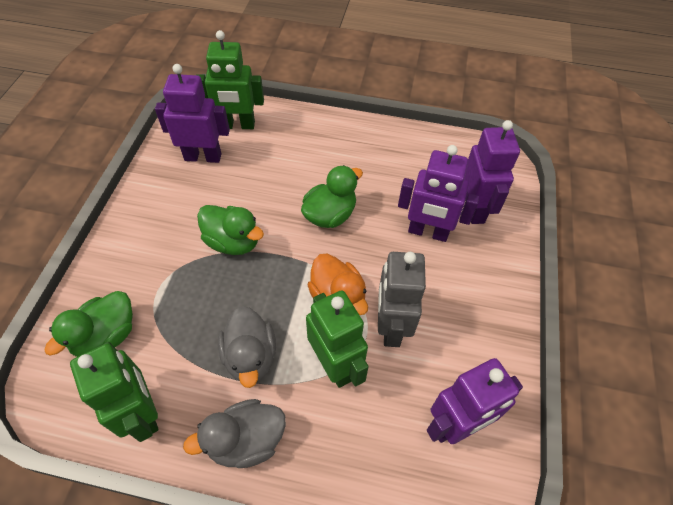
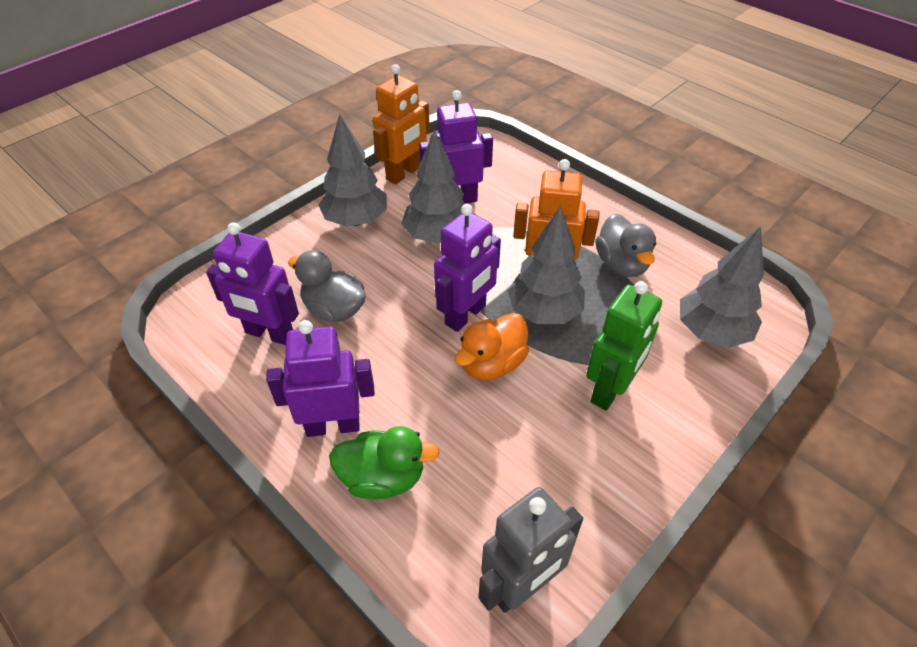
green duck: [44,291,133,357] [197,205,264,255] [301,165,363,228] = 3 -> [329,426,440,499] = 1
green robot: [70,342,159,442] [196,30,264,129] [306,290,368,388] = 3 -> [586,281,662,411] = 1
grey tree: none = 0 -> [318,115,387,227] [401,130,464,244] [507,206,585,324] [680,226,764,348] = 4
orange robot: none = 0 -> [373,64,430,184] [513,159,599,260] = 2

